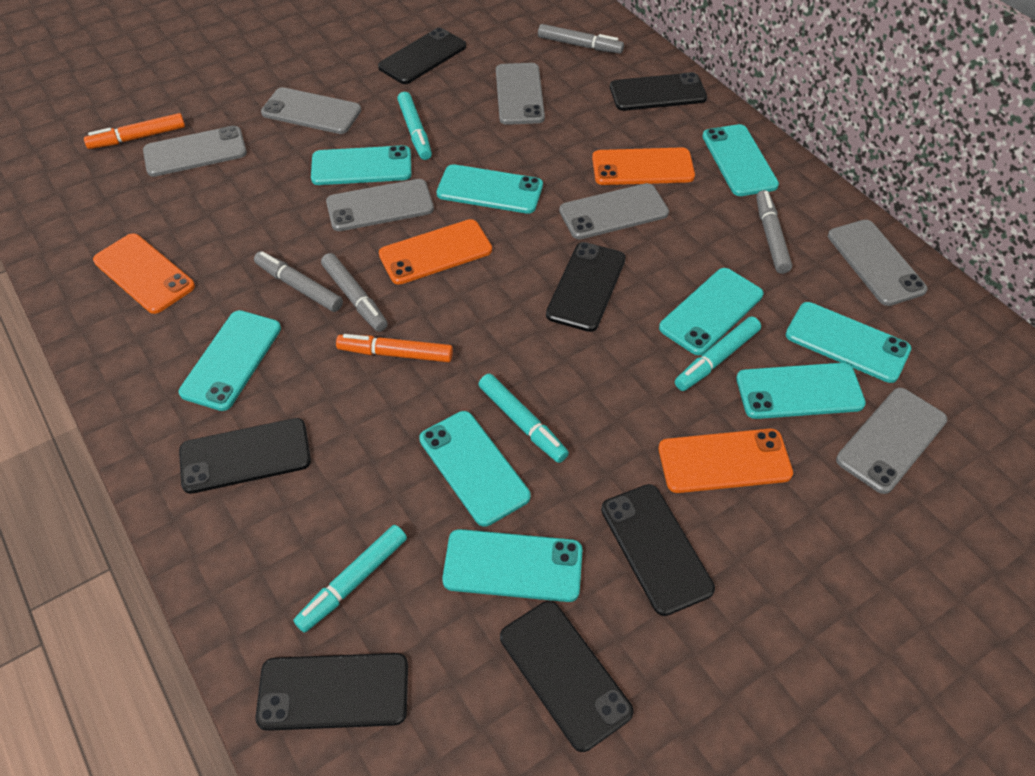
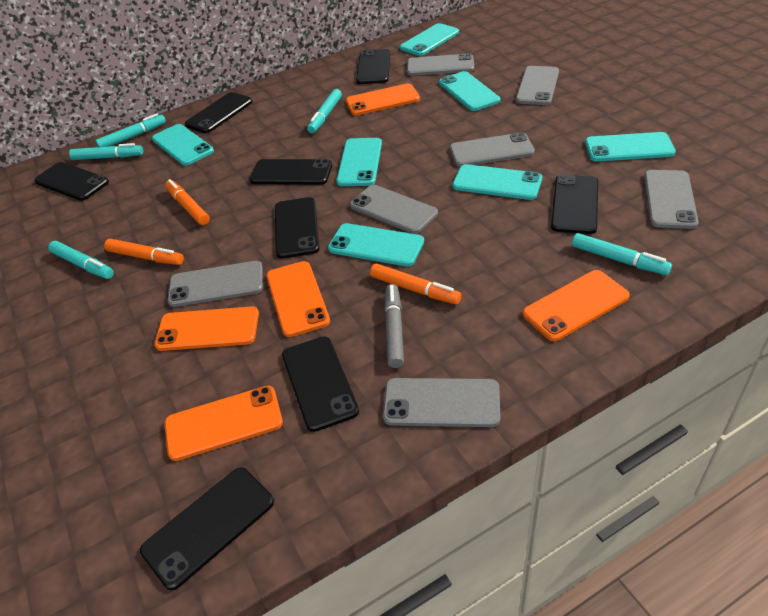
black phone: [179,418,311,494] [255,653,408,731] [378,28,466,84] [500,601,634,752] [546,242,626,332] [601,484,715,616] [610,72,707,111] = 7 -> [34,162,109,201] [140,467,274,590] [185,92,253,133] [249,159,332,185] [275,197,320,259] [282,336,359,432] [356,49,390,84] [551,174,598,234] = 8
grey marker: [254,251,343,312] [321,253,388,332] [538,24,624,53] [756,190,792,274] = 4 -> [384,284,404,368] = 1
orange marker: [84,113,185,149] [336,334,453,362] = 2 -> [104,239,184,265] [165,179,210,225] [370,264,462,304] = 3
orange phone: [93,233,195,314] [379,219,492,285] [592,147,695,185] [659,429,793,493] = 4 -> [154,306,259,351] [164,386,283,461] [266,261,330,337] [346,83,420,115] [523,270,630,341] = 5
turquoise marker: [293,525,407,633] [397,92,432,160] [478,373,569,463] [675,316,761,391] = 4 -> [48,241,114,279] [69,143,143,160] [96,113,166,147] [307,89,342,133] [572,233,672,275] = 5
turquoise phone: [179,310,281,411] [311,145,411,185] [419,411,531,527] [437,164,543,214] [442,529,583,602] [659,268,763,355] [702,124,779,196] [736,363,866,419] [786,302,911,383] = 9 -> [152,124,214,166] [328,223,424,267] [336,138,382,186] [400,23,459,56] [439,71,500,111] [452,164,542,200] [585,132,676,161] = 7

